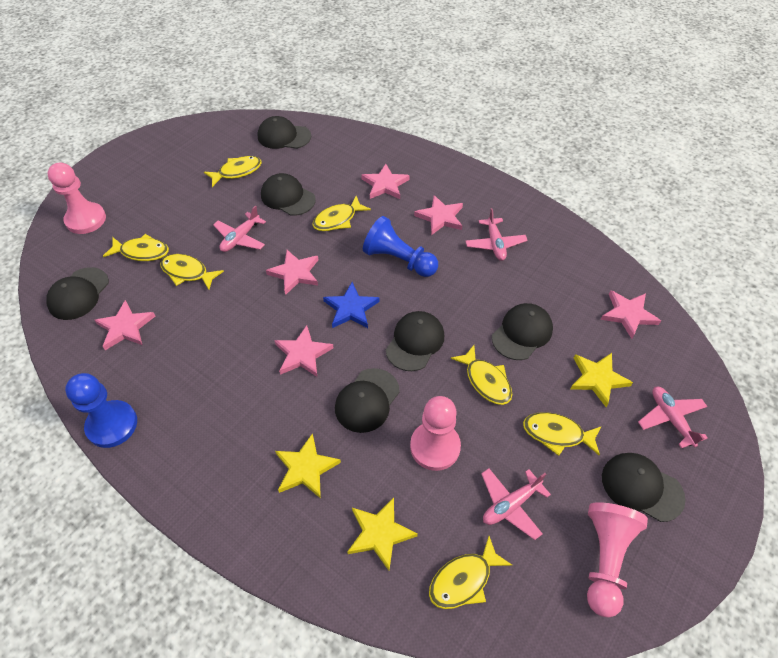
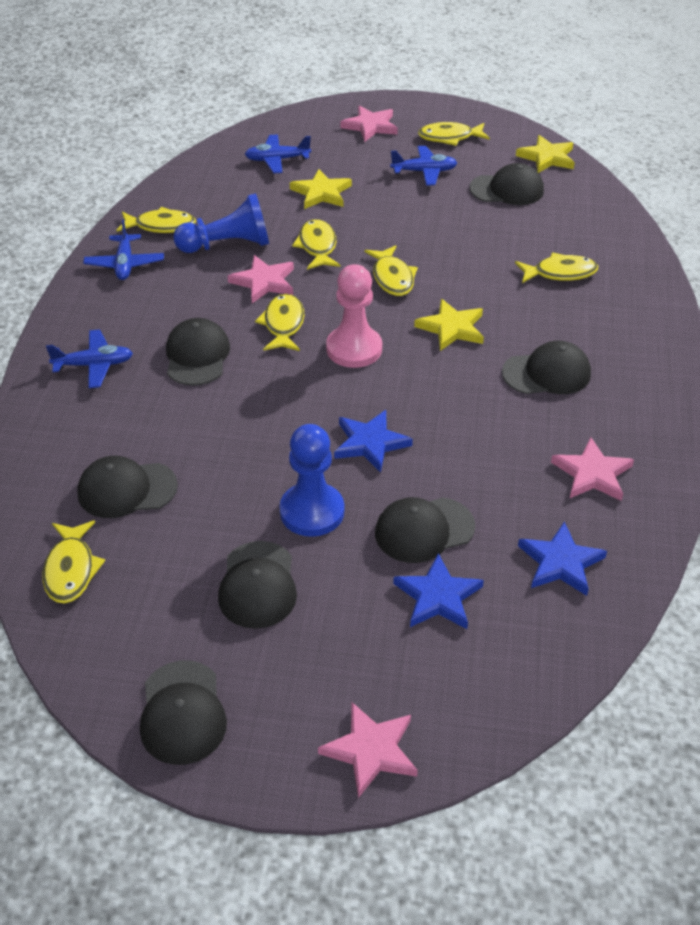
blue plane: none = 0 -> [46,330,133,388] [83,220,164,280] [245,135,311,173] [390,146,457,186] = 4
blue star: [323,282,380,328] = 1 -> [334,410,413,473] [393,553,484,629] [518,522,607,596] = 3
pink pawn: [47,162,106,234] [410,396,461,471] [587,502,648,618] = 3 -> [326,264,382,368] = 1
pink plane: [213,206,266,252] [465,208,527,261] [481,468,551,540] [638,387,708,448] = 4 -> none = 0
pink star: [95,300,155,350] [266,250,318,295] [274,325,334,377] [361,164,410,199] [414,195,463,235] [601,290,661,339] = 6 -> [228,255,294,303] [318,702,418,798] [340,106,398,142] [551,437,634,501] = 4

